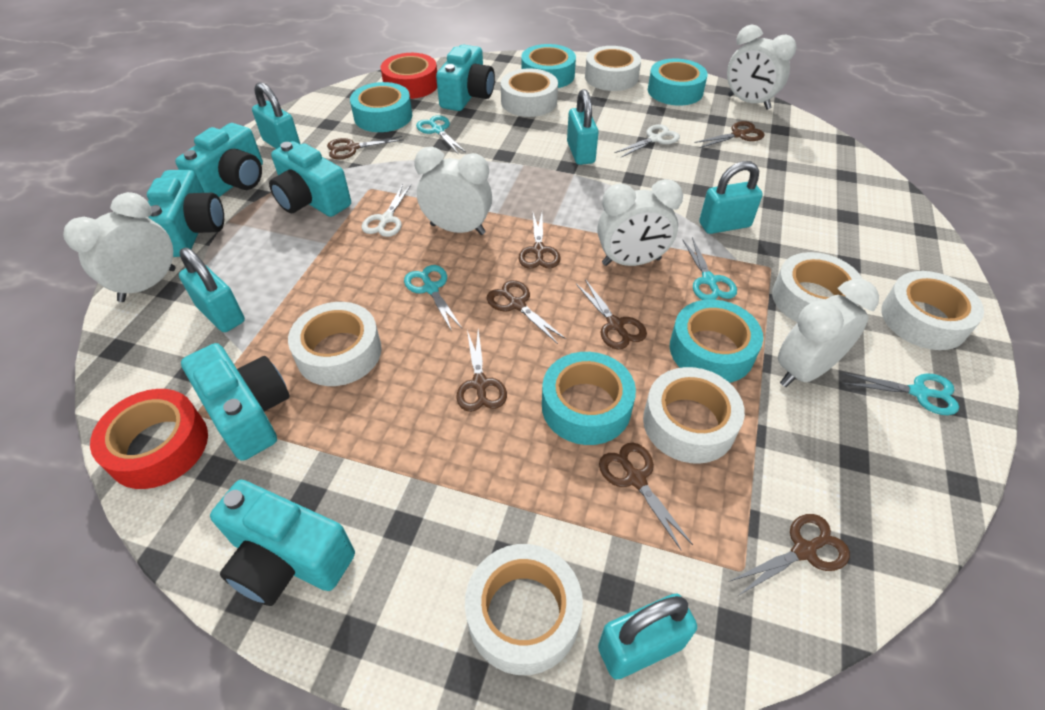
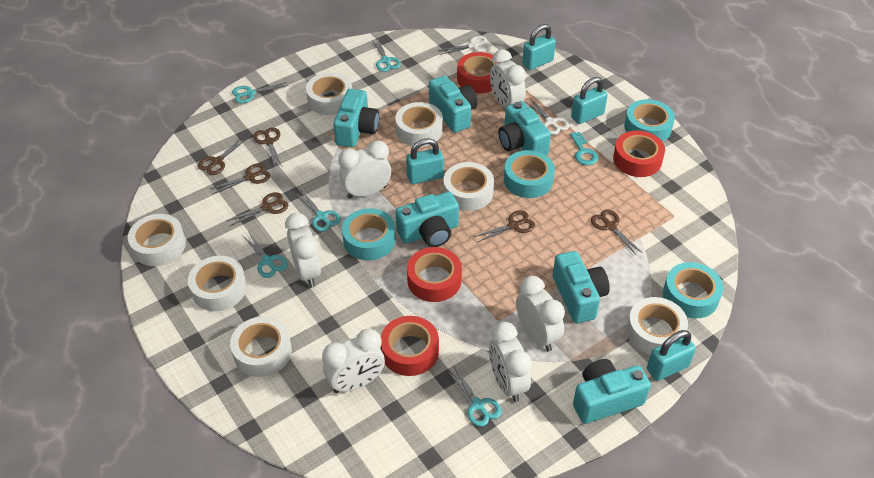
brown scissors: [327,136,404,160] [456,329,507,412] [487,280,566,344] [519,213,560,269] [576,279,647,350] [599,443,693,551] [695,121,765,148] [728,514,850,596] = 8 -> [198,136,247,175] [210,163,271,194] [227,192,288,226] [253,127,282,168] [474,211,535,242] [591,209,642,254] = 6
red tape: [90,389,208,489] [381,53,437,99] = 2 -> [381,316,439,376] [407,247,462,302] [457,52,499,93] [613,130,665,177] = 4
turquoise key: none = 0 -> [570,132,598,165] = 1
turquoise padlock: [179,248,245,332] [252,82,301,149] [567,89,599,165] [598,593,697,680] [699,161,763,234] = 5 -> [406,138,444,184] [522,24,556,70] [571,77,608,124] [647,330,696,381] = 4
turquoise scissors: [404,265,462,332] [416,115,466,154] [682,237,737,300] [842,373,959,415] = 4 -> [232,82,288,103] [242,231,288,278] [295,190,341,232] [372,40,401,72] [448,367,502,427] = 5
turquoise tape: [350,82,413,132] [521,44,576,88] [542,352,636,445] [648,59,708,106] [670,300,763,383] = 5 -> [342,208,396,261] [504,150,555,198] [624,99,675,142] [663,262,723,319] = 4
white clock: [63,192,176,302] [414,147,492,235] [597,179,683,266] [727,25,796,110] [778,279,879,387] = 5 -> [285,213,321,287] [322,328,385,393] [338,140,391,199] [489,322,532,402] [490,49,526,108] [516,276,565,351] = 6

